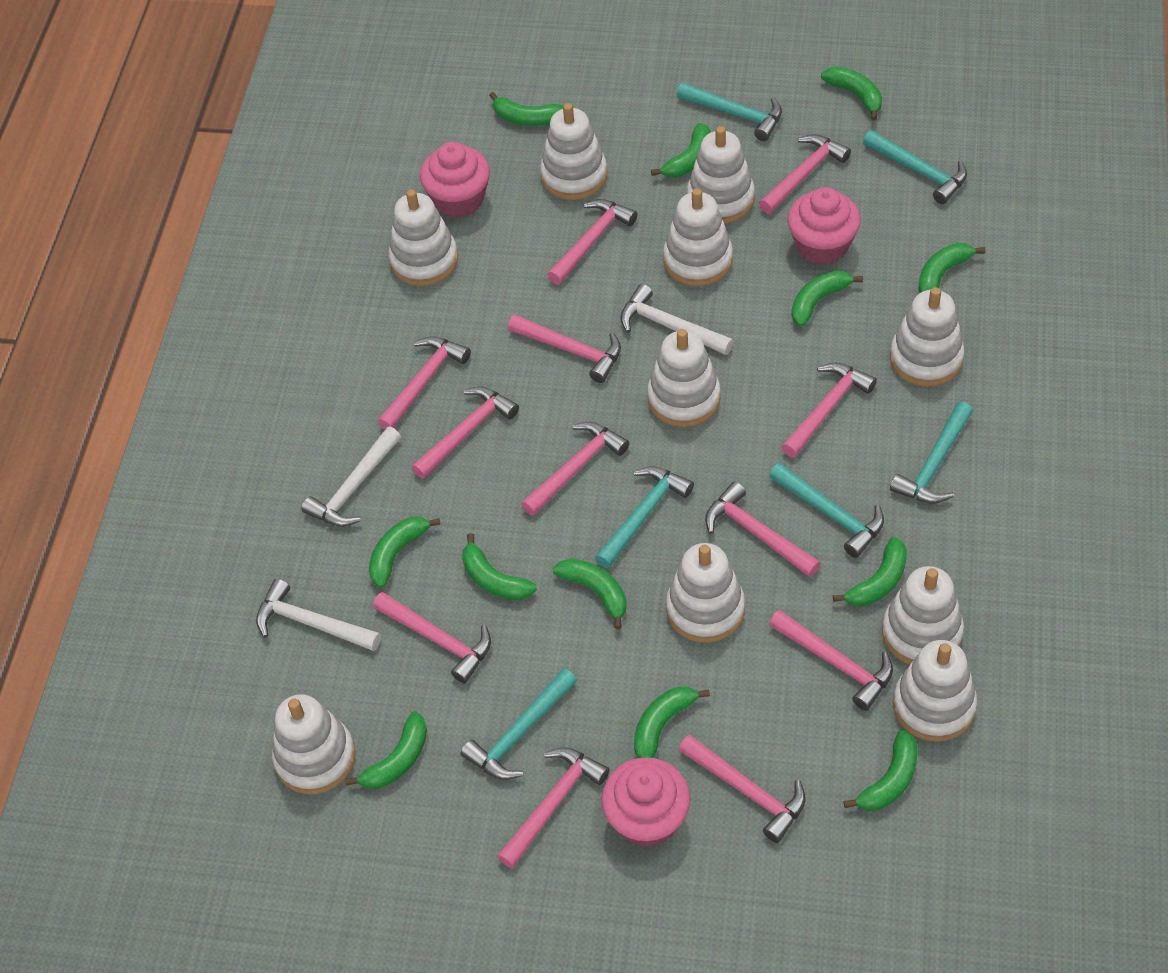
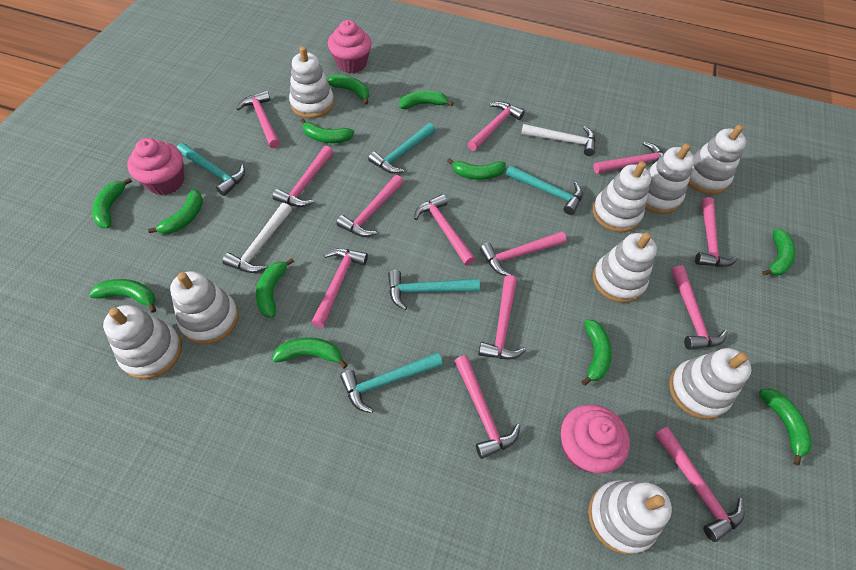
pink hammer: [373,592,491,684] [377,336,471,430] [412,386,519,479] [497,747,610,869] [508,314,621,383] [521,422,629,516] [547,199,637,285] [678,734,806,843] [705,481,821,577] [759,134,851,214] [769,610,893,711] [781,363,877,458] = 12 -> [237,90,280,148] [273,146,333,207] [311,248,368,328] [336,175,404,237] [414,194,475,265] [455,355,520,459] [468,101,525,151] [478,275,526,359] [480,231,567,276] [593,142,664,174] [655,426,745,542] [671,265,727,350] [695,197,738,267] = 13
turquoise hammer: [461,668,577,780] [595,466,694,568] [676,83,782,141] [769,463,884,558] [863,130,967,204] [890,402,973,504] = 6 -> [177,143,245,196] [340,353,443,413] [368,123,436,174] [388,270,480,310] [506,165,583,215] = 5
white hammer: [256,579,381,651] [301,427,401,527] [620,284,733,355] = 3 -> [222,203,292,273] [521,124,596,156] = 2
white stacking toy: [272,694,356,794] [388,189,458,286] [540,103,607,200] [647,329,721,427] [663,188,733,286] [666,543,745,643] [687,126,755,223] [882,566,964,664] [890,287,964,386] [893,640,977,742] = 10 -> [103,305,182,379] [170,271,239,344] [289,46,334,118] [588,480,672,555] [593,161,651,232] [593,232,657,303] [645,143,695,214] [669,348,751,419] [688,125,746,195] = 9

